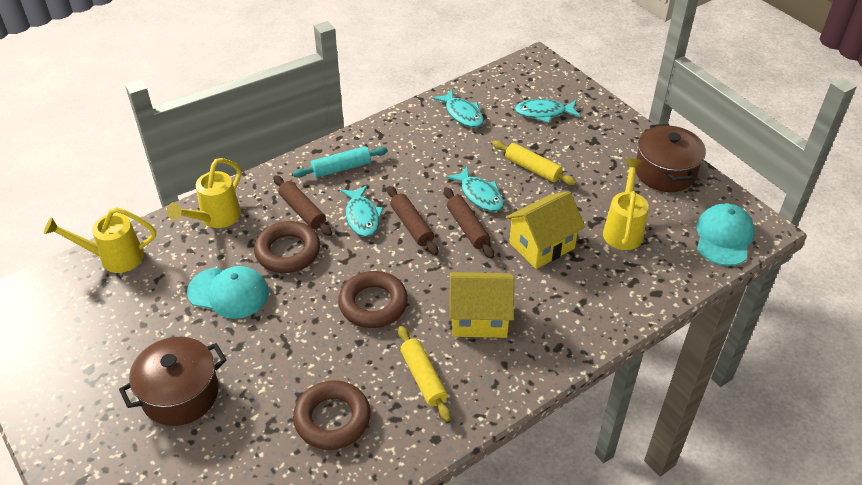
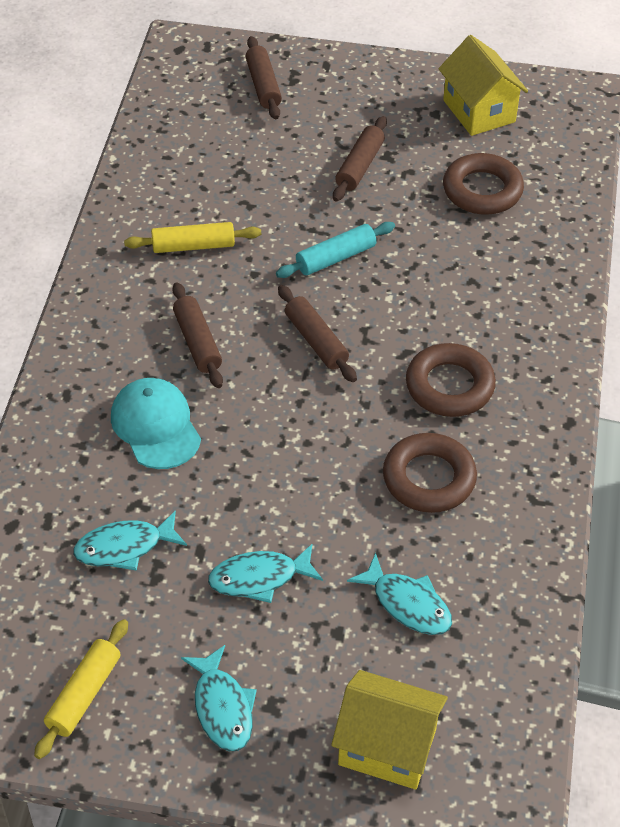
brown pot: [119,337,227,426] [636,124,706,192] = 2 -> none = 0
brown rolling pin: [273,175,332,236] [387,186,438,255] [444,187,494,259] = 3 -> [172,282,223,388] [245,36,282,119] [278,285,357,382] [333,116,387,202] = 4
turquoise cap: [187,266,269,319] [697,203,755,266] = 2 -> [111,378,201,469] = 1
yellow watering can: [44,207,156,273] [167,158,241,228] [603,158,649,250] = 3 -> none = 0

